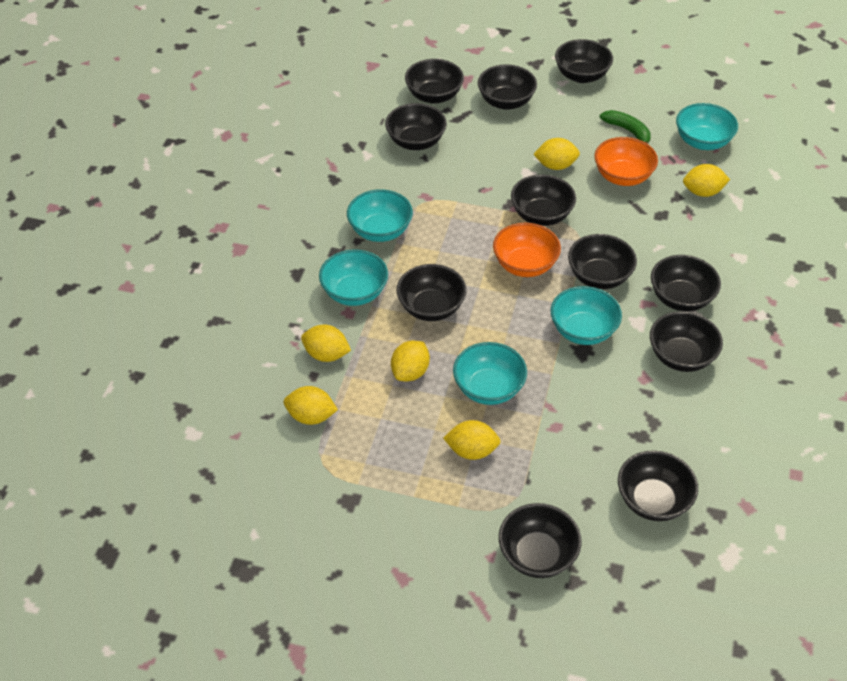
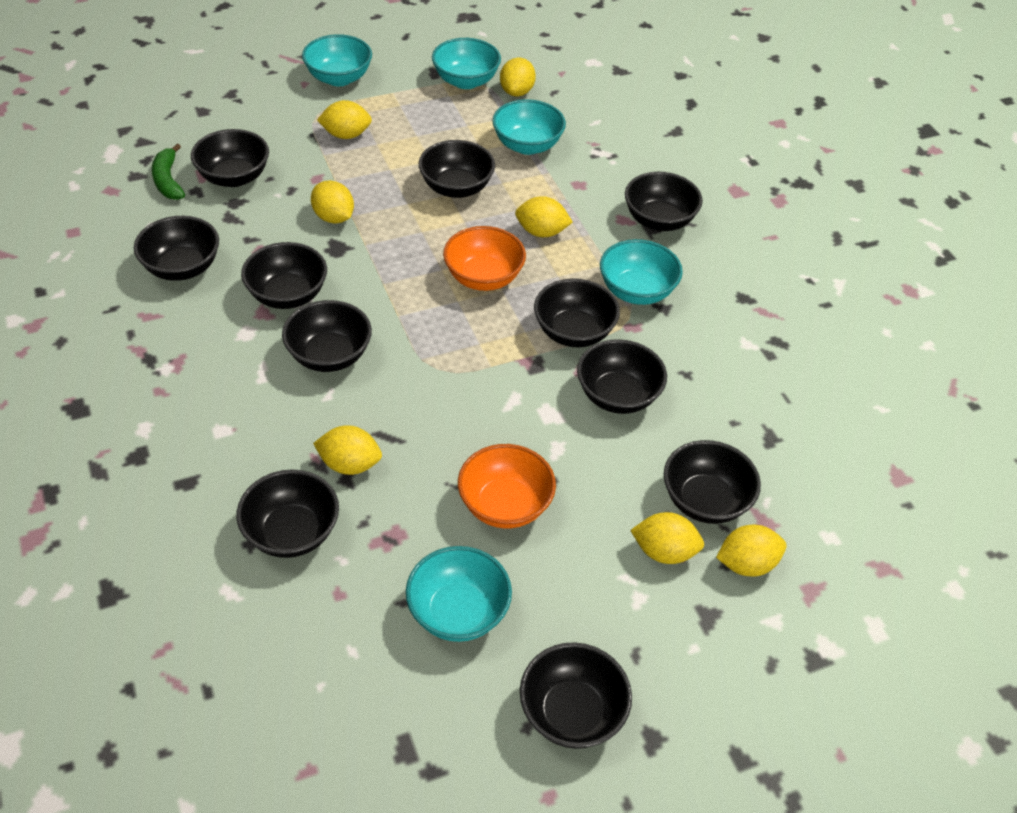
yellow lemon: [284,386,338,425] [301,325,351,362] [391,341,430,381] [443,420,501,460] [533,138,580,170] [683,164,730,197] = 6 -> [311,181,354,224] [313,425,382,475] [317,100,372,139] [500,57,536,97] [515,196,573,237] [630,512,704,564] [716,525,787,577] = 7

